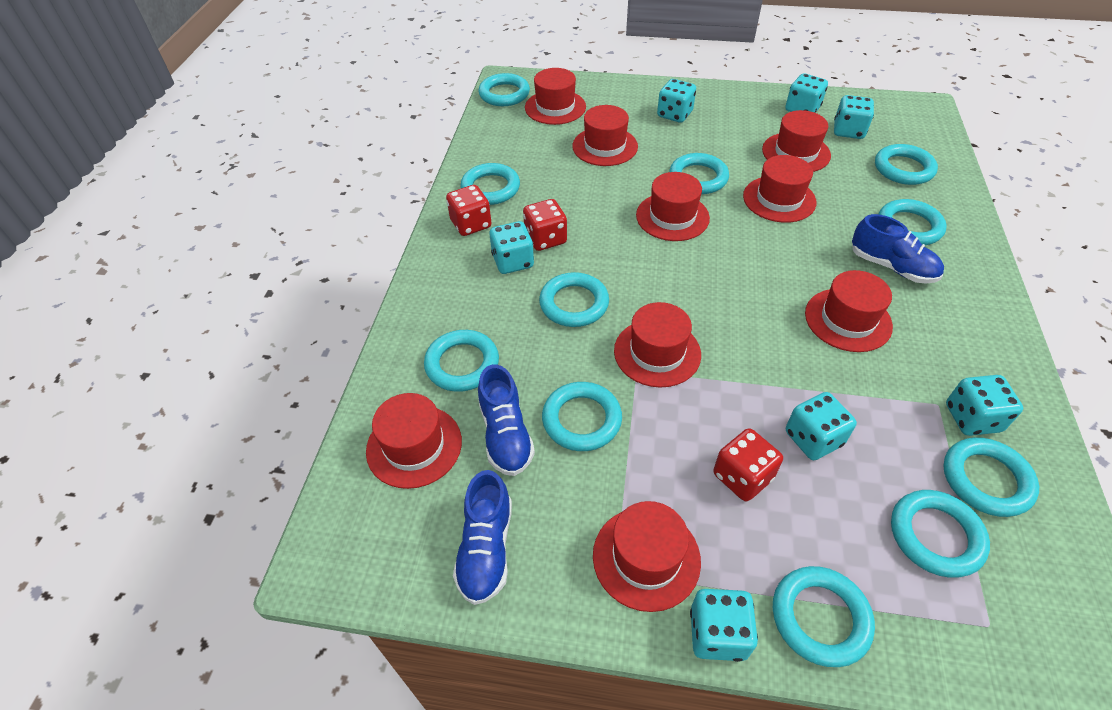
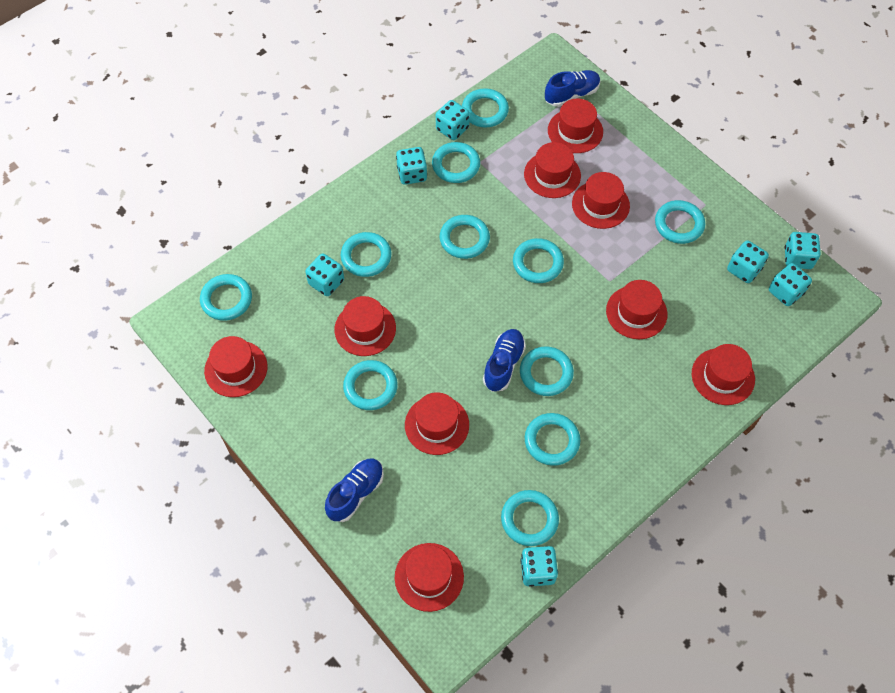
red dice: [446,185,491,236] [523,199,567,251] [713,428,783,501] = 3 -> none = 0

